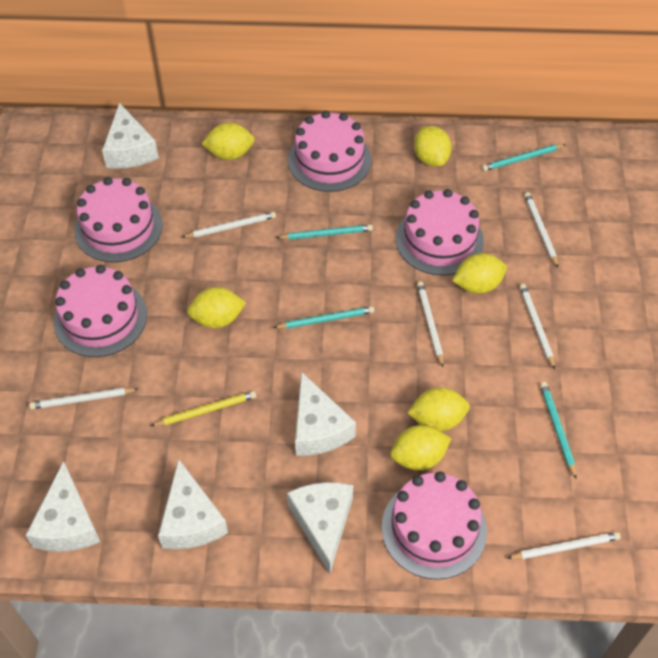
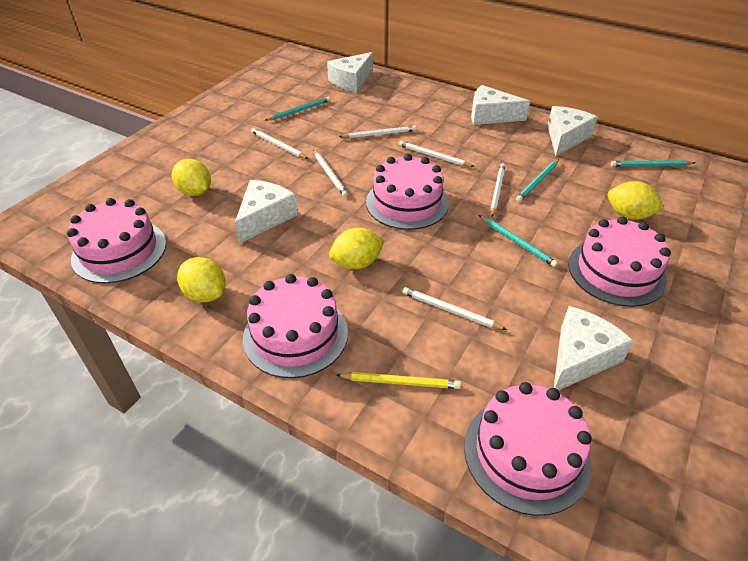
yellow lemon: [187,287,246,328] [201,123,254,160] [390,425,452,470] [407,387,470,431] [414,126,452,167] [452,253,507,294] = 6 -> [172,159,211,196] [177,257,226,302] [329,228,385,269] [608,181,664,220] = 4

